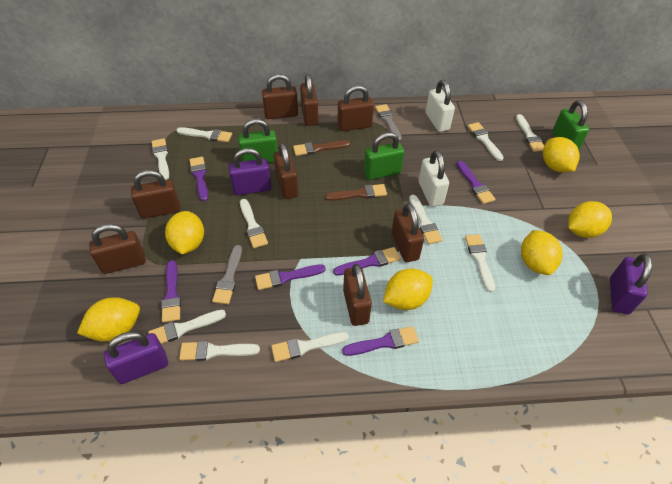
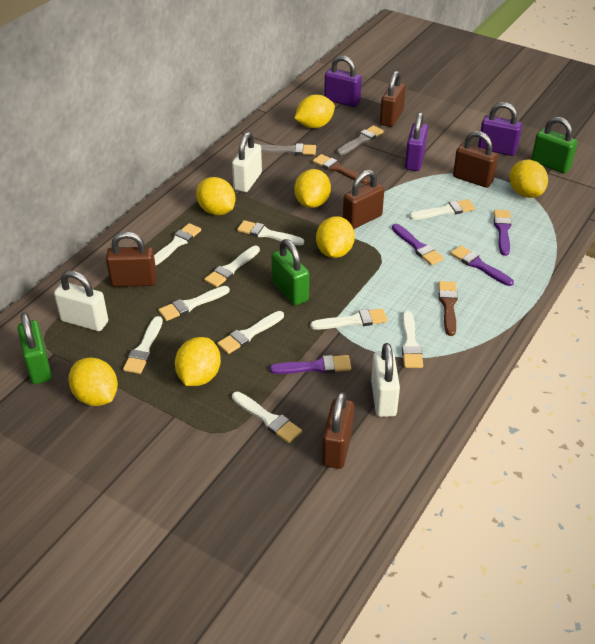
brown padlock: [89,224,146,274] [131,170,180,219] [262,74,298,119] [274,143,298,199] [300,74,318,126] [337,85,374,131] [343,264,372,326] [392,203,424,262] = 8 -> [106,232,157,287] [322,392,354,469] [343,170,384,229] [380,71,406,127] [453,131,498,188] = 5
purple brush: [161,260,181,323] [189,157,208,202] [255,264,326,290] [333,247,401,276] [342,326,419,356] [456,161,495,204] = 6 -> [270,355,351,374] [392,224,444,265] [450,245,514,286] [494,210,512,256] = 4
white padlock: [419,150,449,207] [425,80,455,132] = 2 -> [54,270,108,331] [232,132,262,192] [371,343,400,417] = 3
yellow lemon: [77,297,140,342] [165,211,204,254] [383,268,433,310] [521,230,563,275] [543,137,580,172] [568,201,612,238] = 6 -> [68,357,118,406] [175,337,221,386] [196,177,236,215] [294,95,335,128] [294,169,331,208] [316,216,355,258] [510,160,548,198] = 7

